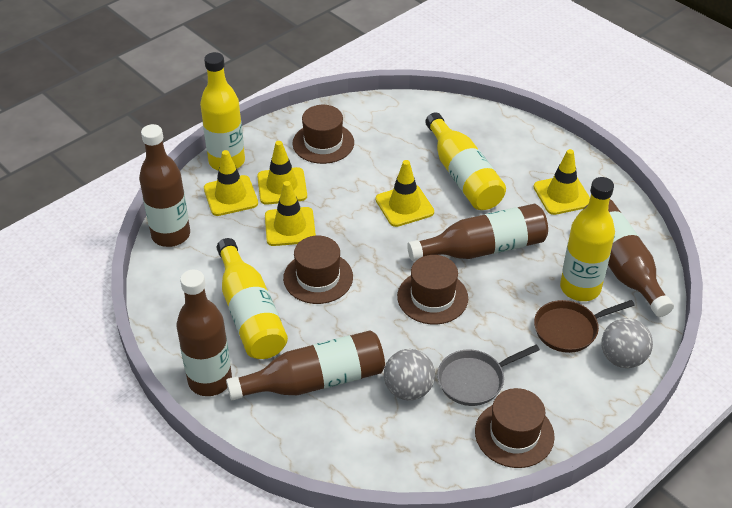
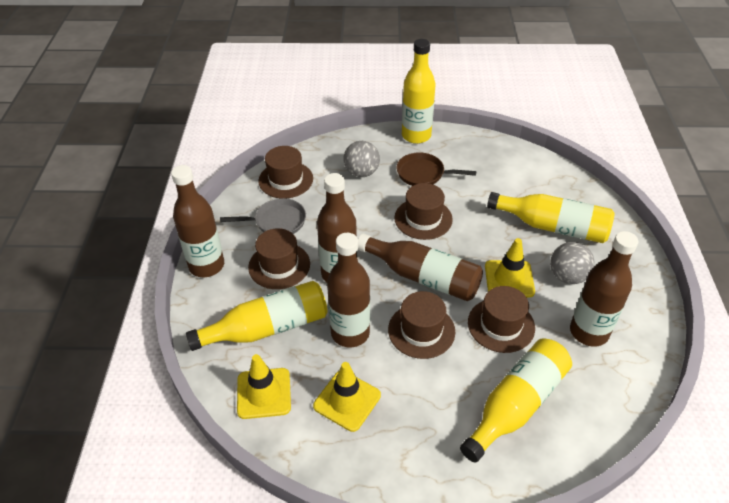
brown hat: [283,236,353,304] [292,105,354,164] [397,255,468,325] [475,388,555,468] = 4 -> [248,228,310,289] [258,146,313,198] [388,291,455,359] [394,183,453,240] [468,286,535,353] = 5
yellow traffic cone: [204,150,258,216] [257,141,307,205] [265,181,316,246] [376,160,434,227] [533,149,590,215] = 5 -> [237,354,291,419] [313,362,381,432] [485,238,535,298] = 3

